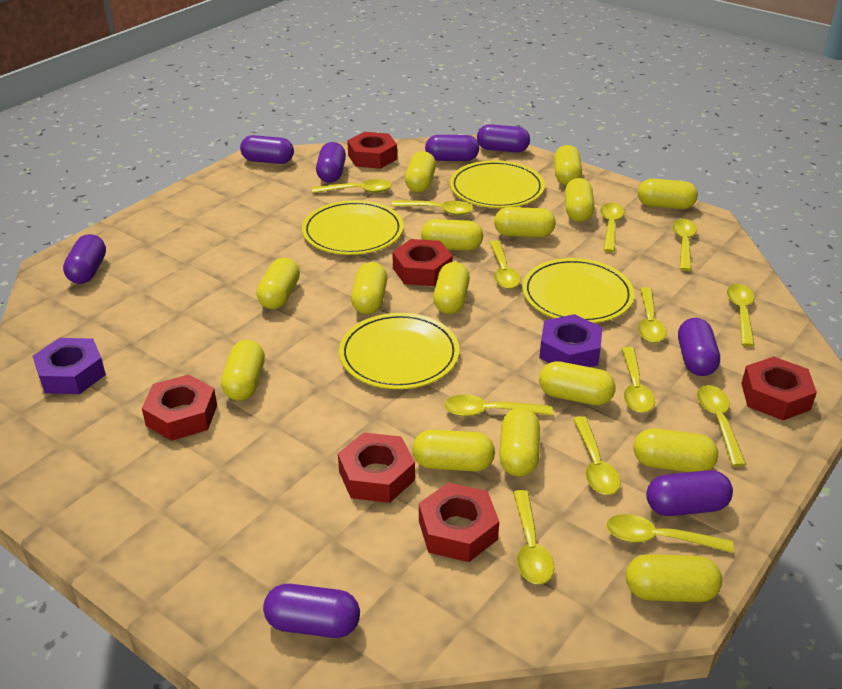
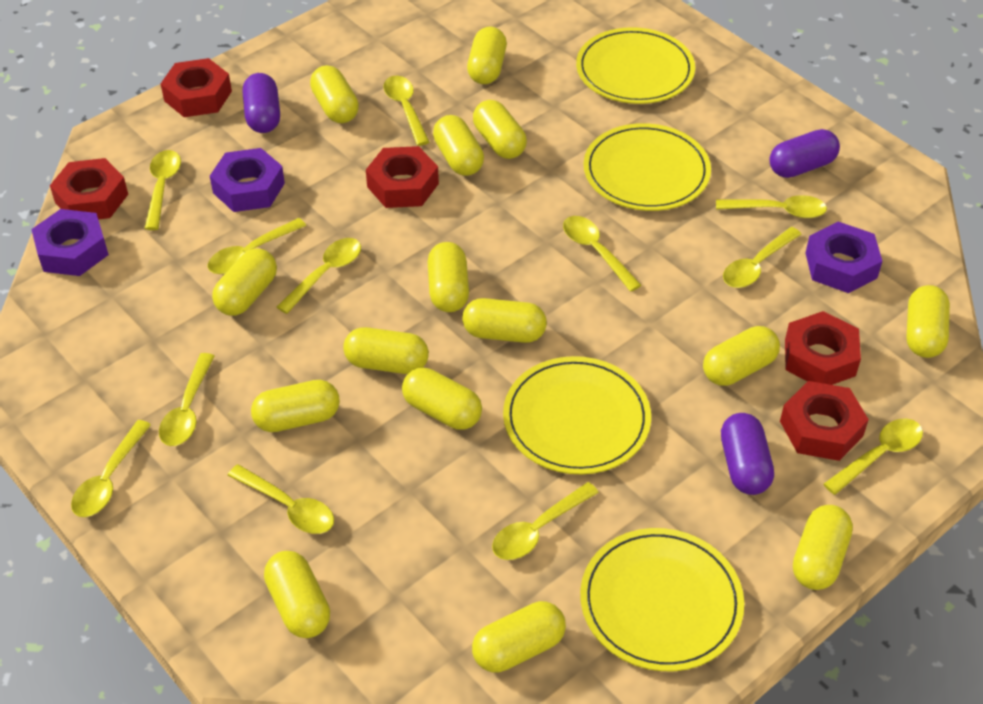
purple capsule: [63,234,106,284] [240,135,294,164] [263,584,360,638] [316,142,346,183] [425,135,479,161] [477,124,530,152] [646,470,733,516] [678,318,720,376] = 8 -> [243,73,280,133] [721,413,774,495] [769,129,840,178] = 3
purple nut: [33,338,106,394] [539,314,602,367] = 2 -> [31,209,109,276] [210,148,285,212] [805,222,882,293] = 3
red nut: [142,374,217,441] [338,432,415,503] [347,132,397,169] [392,239,453,286] [419,483,499,562] [741,356,817,420] = 6 -> [50,158,128,220] [161,58,232,117] [366,146,439,208] [780,381,869,461] [785,311,861,385] = 5
yellow spoon: [312,179,392,193] [391,200,473,215] [444,394,553,417] [489,240,521,289] [513,490,554,584] [573,416,621,495] [600,203,624,252] [606,514,734,553] [622,347,655,413] [638,287,667,343] [672,219,697,271] [697,385,746,467] [727,284,755,347] = 13 -> [71,420,151,517] [144,150,181,230] [159,353,215,446] [208,218,306,274] [228,464,334,534] [277,238,361,314] [383,76,429,146] [492,482,599,560] [563,216,641,292] [716,195,827,218] [723,227,801,288] [824,419,923,495] = 12

